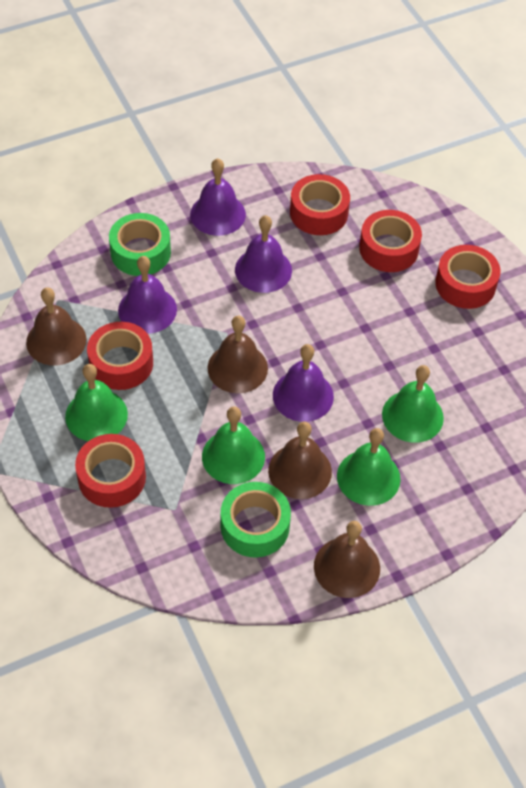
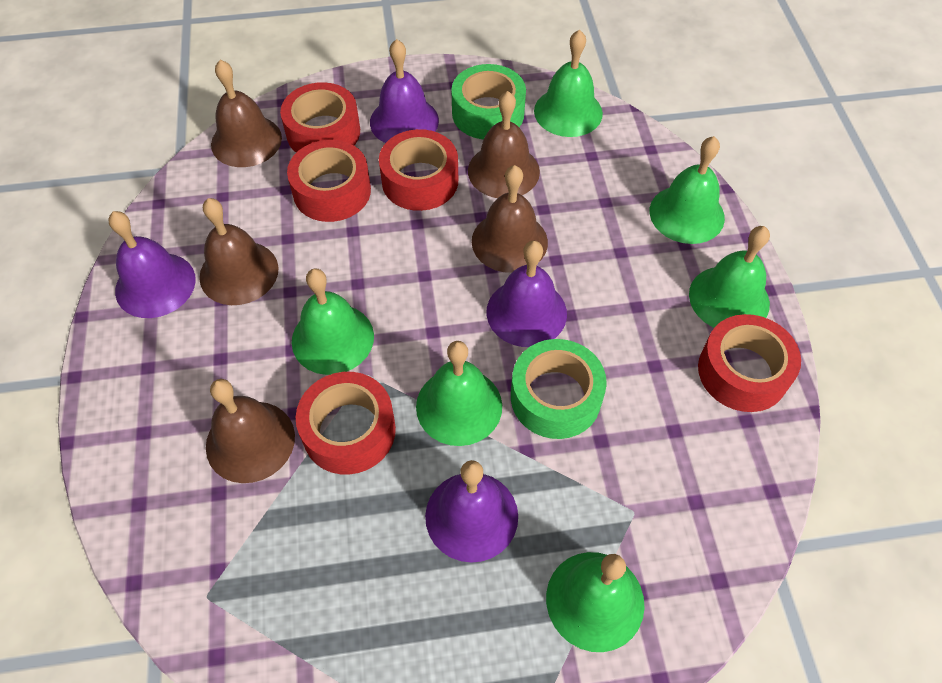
brown bell: [26,287,87,365] [207,316,268,393] [268,422,332,499] [314,521,380,598] = 4 -> [199,198,279,305] [206,379,295,483] [211,60,282,167] [468,91,540,198] [472,165,548,273] = 5
green bell: [65,364,128,441] [202,406,265,484] [337,428,401,506] [382,365,444,443] = 4 -> [292,268,374,375] [416,341,502,446] [534,29,603,137] [546,552,645,652] [649,136,725,244] [689,226,770,328] = 6

